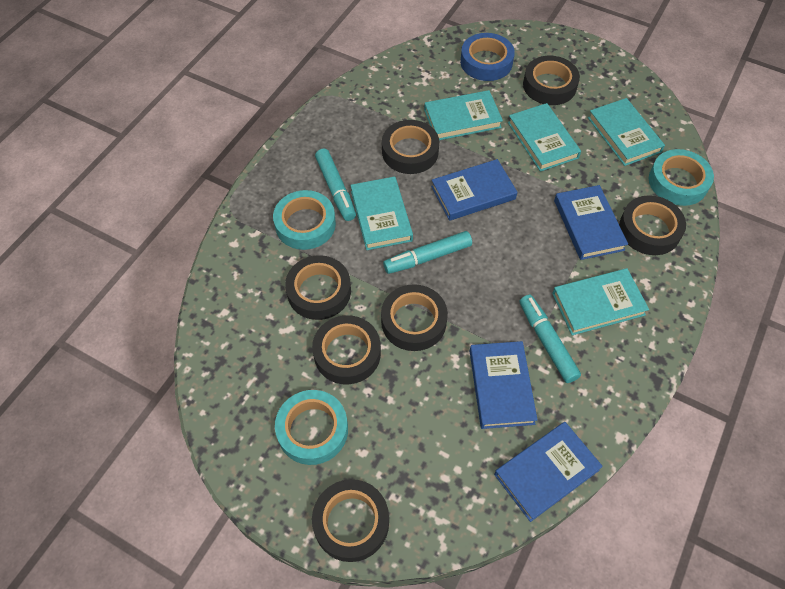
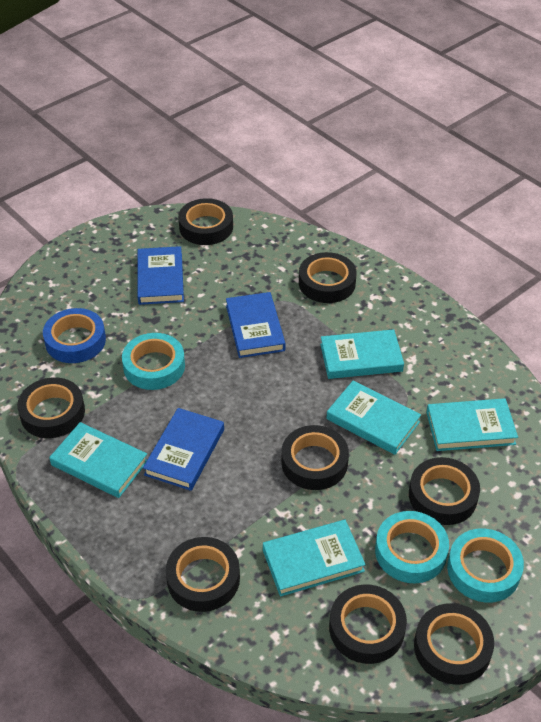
black tape: [285,255,351,320] [312,315,381,384] [312,479,389,562] [381,284,448,351] [382,120,439,174] [523,56,580,105] [619,195,686,255] = 7 -> [17,377,85,438] [166,537,240,612] [178,198,233,245] [281,425,349,490] [299,252,357,303] [329,584,407,664] [409,457,480,525] [414,603,494,685] = 8
blue book: [431,159,517,221] [470,341,538,429] [494,422,603,522] [554,185,628,260] = 4 -> [137,246,184,305] [143,408,224,491] [226,292,286,358] = 3
turquoise marker: [315,149,356,221] [383,231,472,274] [520,295,581,383] = 3 -> none = 0

